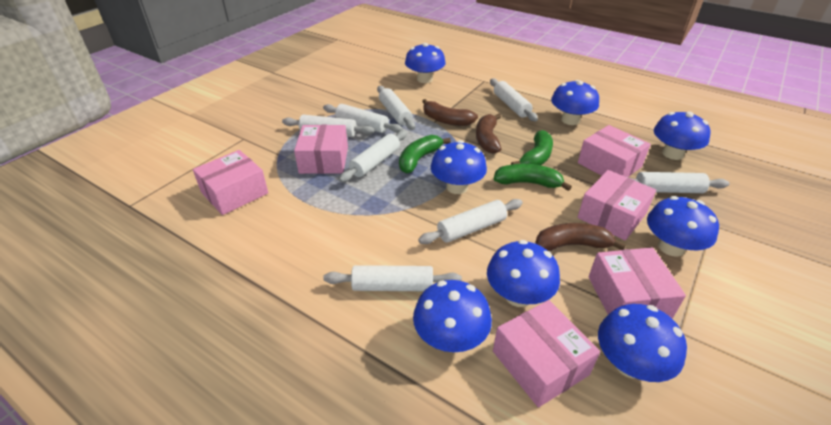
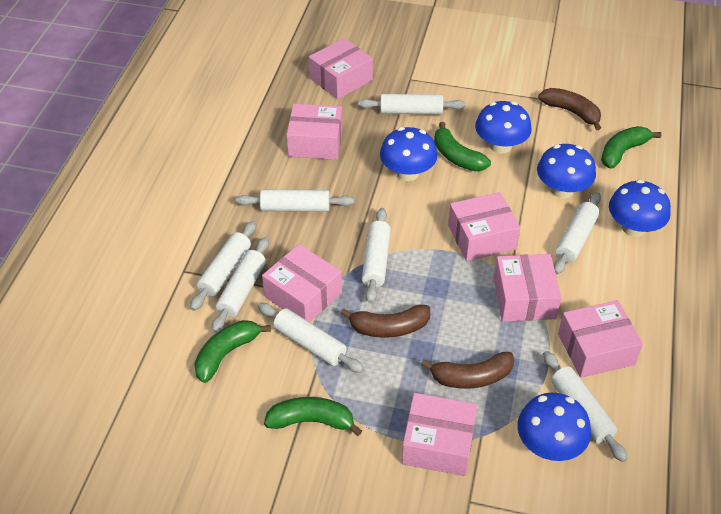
blue mushroom: [405,43,446,83] [413,280,492,352] [431,140,487,194] [487,240,560,307] [551,80,599,125] [598,304,687,382] [647,196,719,257] [654,111,711,160] = 8 -> [380,127,438,181] [475,101,532,154] [517,393,591,461] [537,144,596,198] [609,179,671,237] = 5
green banana: [399,135,451,174] [494,164,572,191] [511,130,553,165] = 3 -> [194,320,271,383] [264,397,362,436] [434,122,491,172] [601,126,662,169] = 4
pink box: [193,150,268,215] [294,125,348,174] [493,300,600,407] [577,170,656,240] [578,125,651,177] [589,247,686,319] = 6 -> [262,244,342,322] [287,104,343,160] [309,38,373,99] [402,393,477,476] [448,192,521,261] [494,254,562,322] [558,300,643,378] = 7

